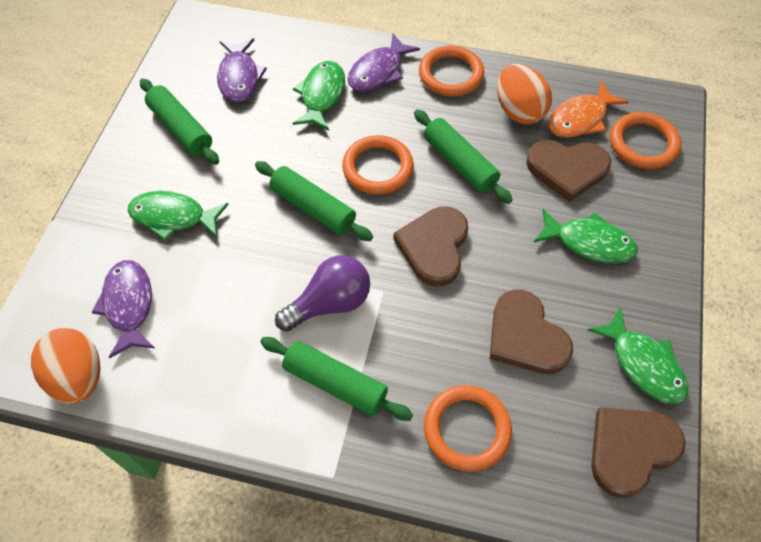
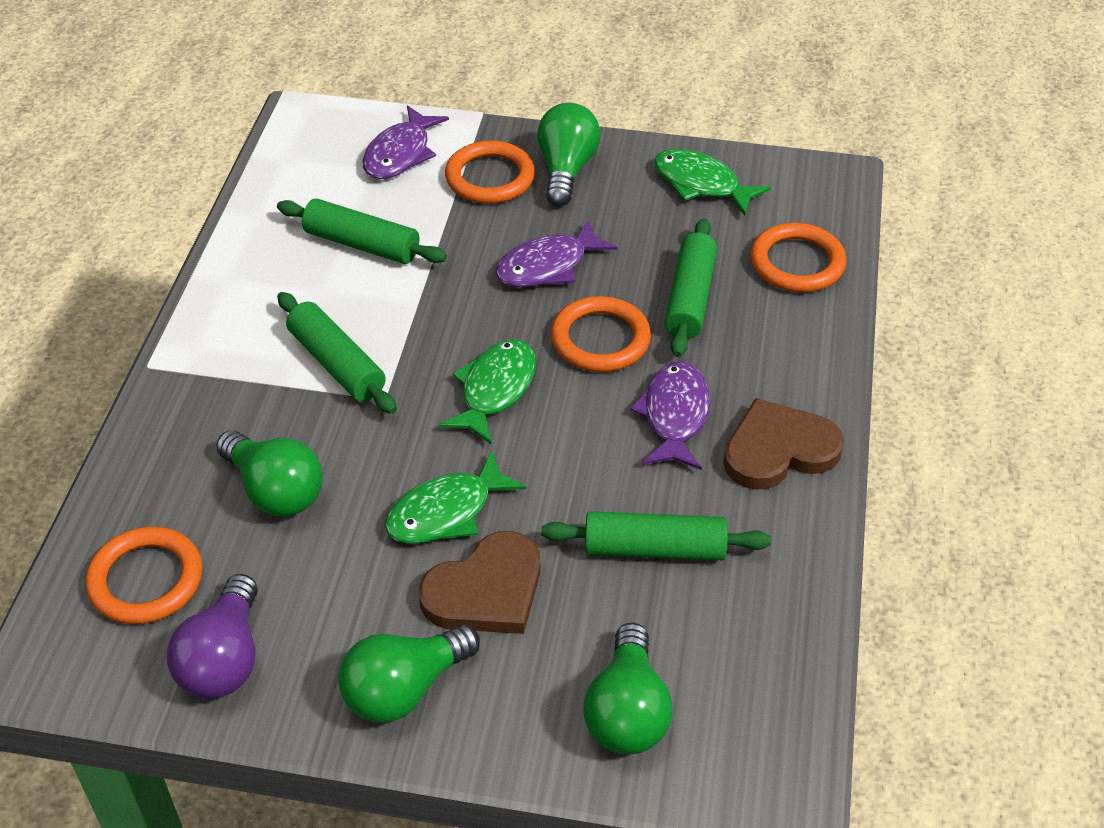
brown heart: [393,206,468,287] [490,289,573,374] [526,140,611,202] [591,407,686,498] = 4 -> [419,531,541,634] [723,398,844,490] = 2
green fish: [128,191,229,241] [292,61,345,130] [534,209,638,264] [588,307,688,405] = 4 -> [385,451,527,544] [439,339,536,444] [654,149,771,216] = 3
green light bulb: none = 0 -> [216,430,322,517] [338,625,480,723] [537,103,601,206] [584,623,673,754] = 4
orange egg: [31,328,101,404] [497,64,552,124] = 2 -> none = 0
orange fish: [548,81,628,138] = 1 -> none = 0

